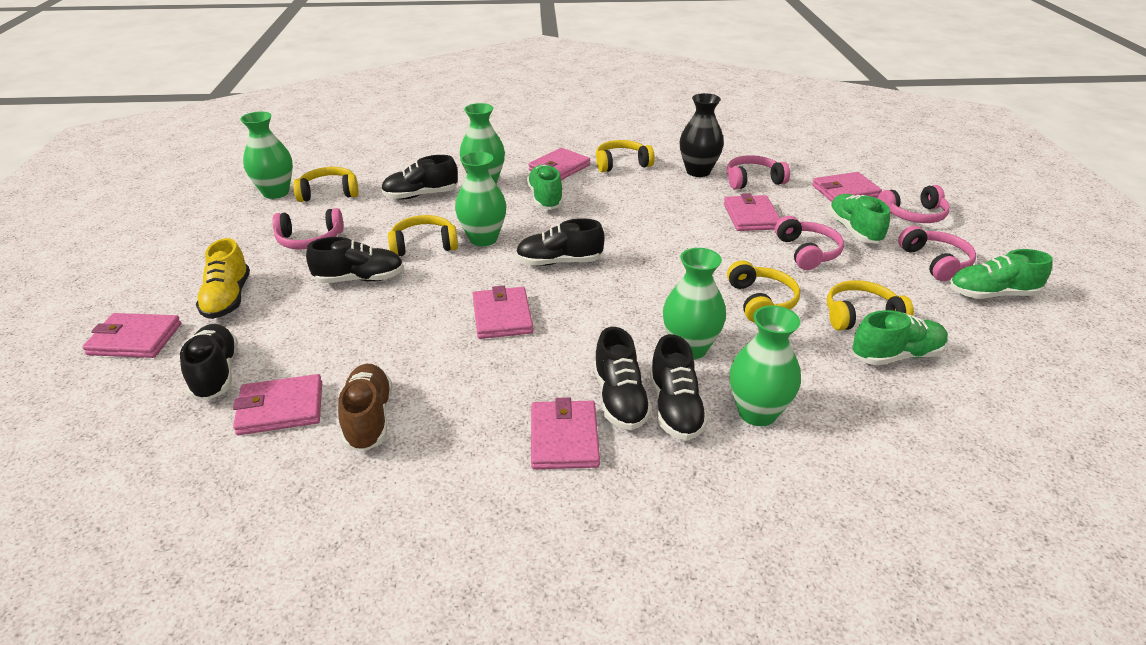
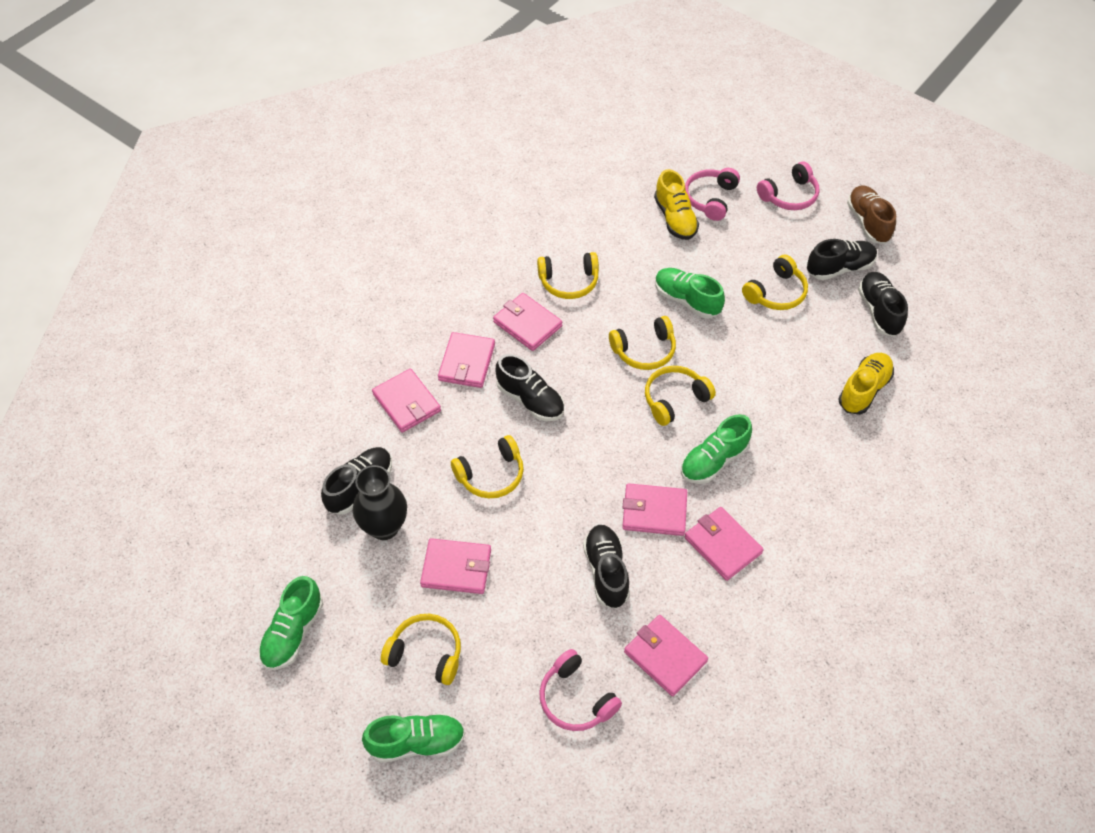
black shoe: [180,324,238,400] [306,237,404,283] [381,155,458,199] [516,218,605,266] [594,327,652,430] [650,334,708,441] = 6 -> [321,447,392,515] [496,354,564,421] [583,525,630,609] [807,239,877,280] [858,272,908,337] = 5
green vase: [240,111,293,199] [455,151,506,246] [460,103,505,184] [663,248,726,359] [730,306,801,426] = 5 -> none = 0
pink headphones: [272,208,343,249] [727,155,790,190] [775,216,844,270] [878,185,950,223] [898,226,976,281] = 5 -> [539,649,622,731] [685,168,740,221] [757,162,819,210] = 3
yellow headphones: [293,167,358,202] [388,215,458,256] [596,140,655,172] [727,260,800,323] [827,280,914,331] = 5 -> [381,614,461,685] [451,435,524,498] [537,252,599,299] [609,316,676,370] [645,366,716,426] [742,255,808,310] = 6
yellow shoe: [196,238,250,319] = 1 -> [654,169,699,240] [838,353,894,415] = 2

